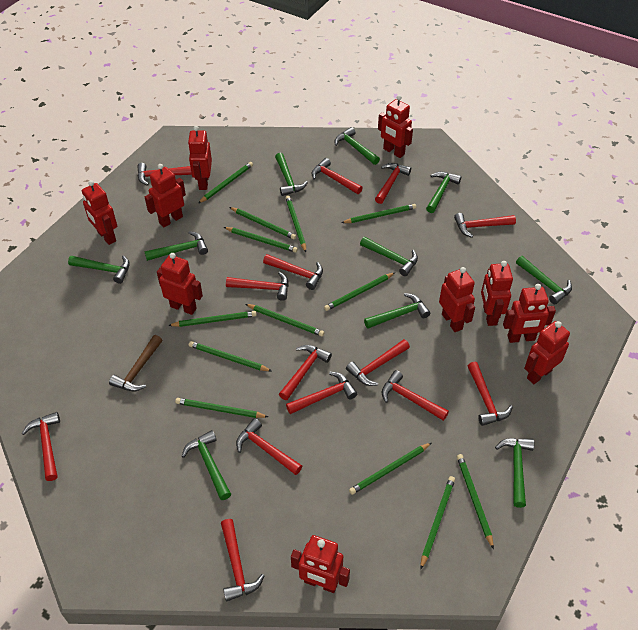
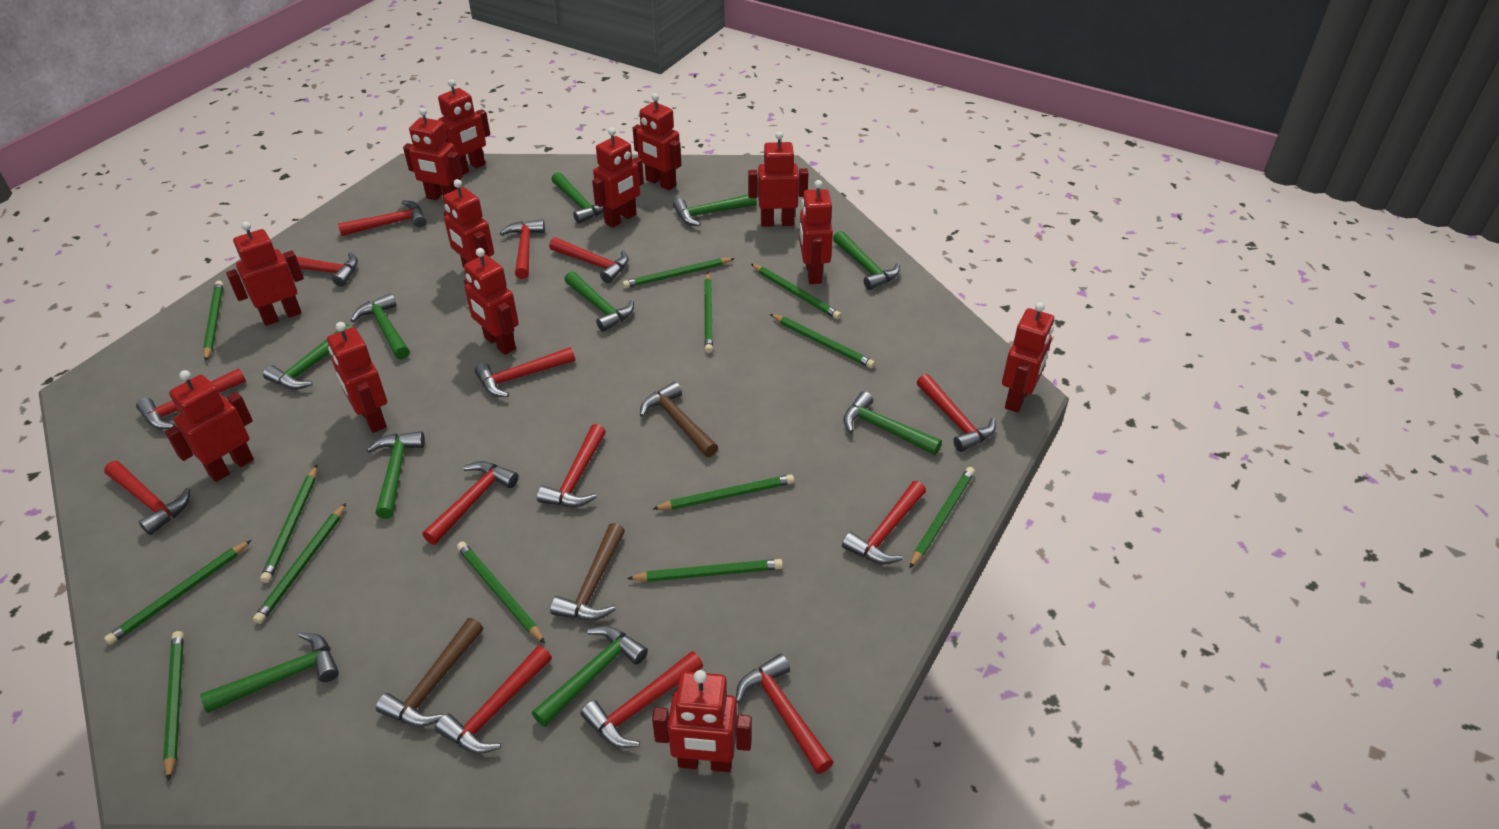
brown hammer: [109,335,162,392] = 1 -> [376,618,483,727] [550,523,625,620] [640,382,718,457] = 3
red robot: [82,180,117,245] [145,164,186,227] [157,253,203,315] [188,126,212,190] [291,535,350,593] [378,95,413,158] [439,267,475,332] [481,261,513,326] [503,284,556,343] [524,321,570,384] = 10 -> [165,370,254,482] [226,222,304,326] [327,322,387,433] [403,108,463,200] [438,79,490,175] [443,179,494,268] [464,248,519,355] [592,128,644,228] [633,93,681,190] [652,670,752,772] [748,131,809,227] [799,180,833,284] [1002,302,1054,412] = 13

